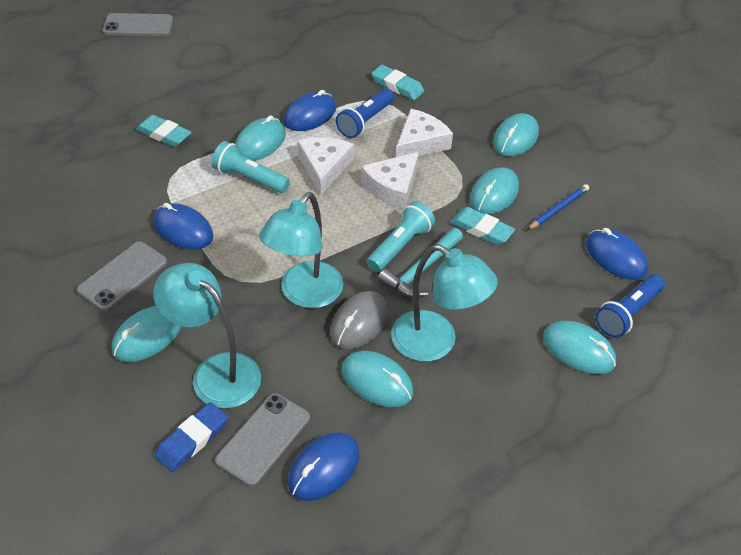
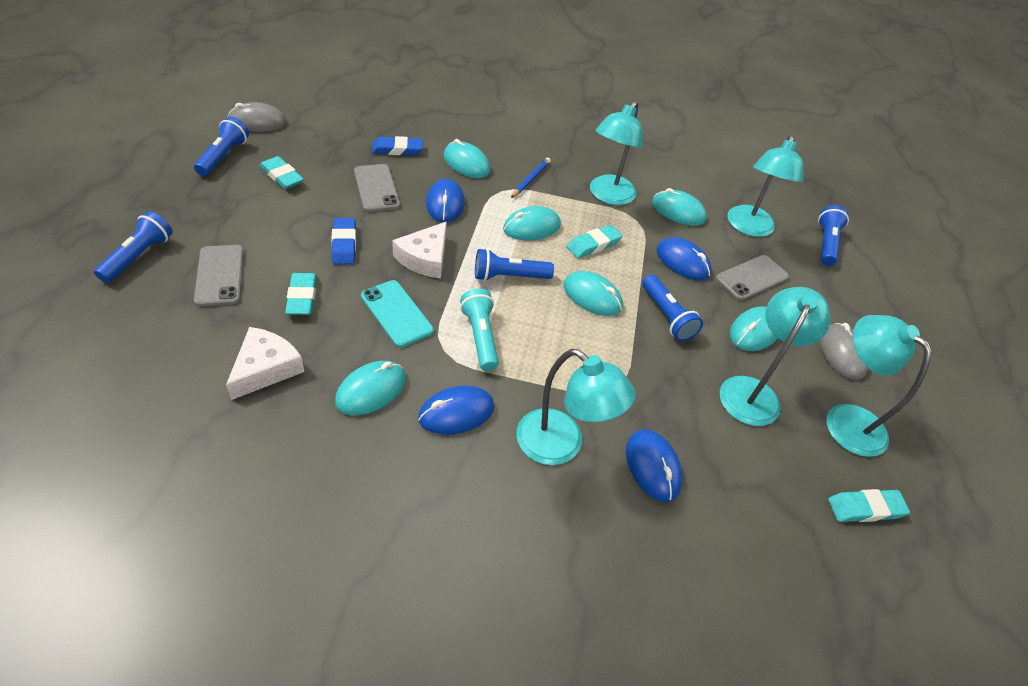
blue eraser: [155,402,228,472] = 1 -> [331,218,356,264] [372,136,423,155] = 2
blue flashlight: [336,88,394,138] [596,274,665,338] = 2 -> [94,211,173,283] [194,117,249,176] [475,248,554,281] [642,275,703,341] [818,205,849,266] = 5
grey mouse: [330,291,389,349] = 1 -> [228,102,286,132] [820,323,868,380] = 2
turquoise eraser: [136,115,192,147] [371,65,424,100] [450,207,515,245] = 3 -> [260,156,304,189] [285,273,317,315] [567,225,622,258] [828,489,910,522] = 4
turquoise flashlight: [212,141,290,193] [367,201,435,272] = 2 -> [460,289,499,371] = 1
turquoise hammer: [378,228,463,298] = 1 -> none = 0
turquoise lamp: [153,263,261,408] [259,192,343,308] [391,244,497,361] = 3 -> [516,349,636,465] [590,101,643,205] [720,287,831,426] [728,134,804,237] [826,315,932,457] = 5
turquoise phone: none = 0 -> [361,280,434,347] = 1
white cheese: [298,137,354,195] [361,152,419,209] [396,109,453,157] = 3 -> [226,327,305,400] [392,221,447,278] = 2

